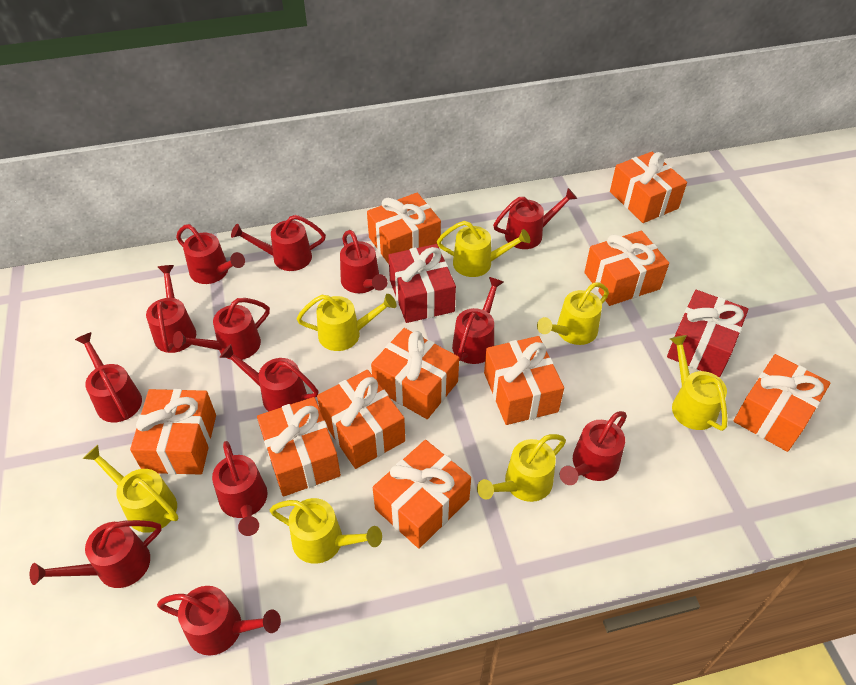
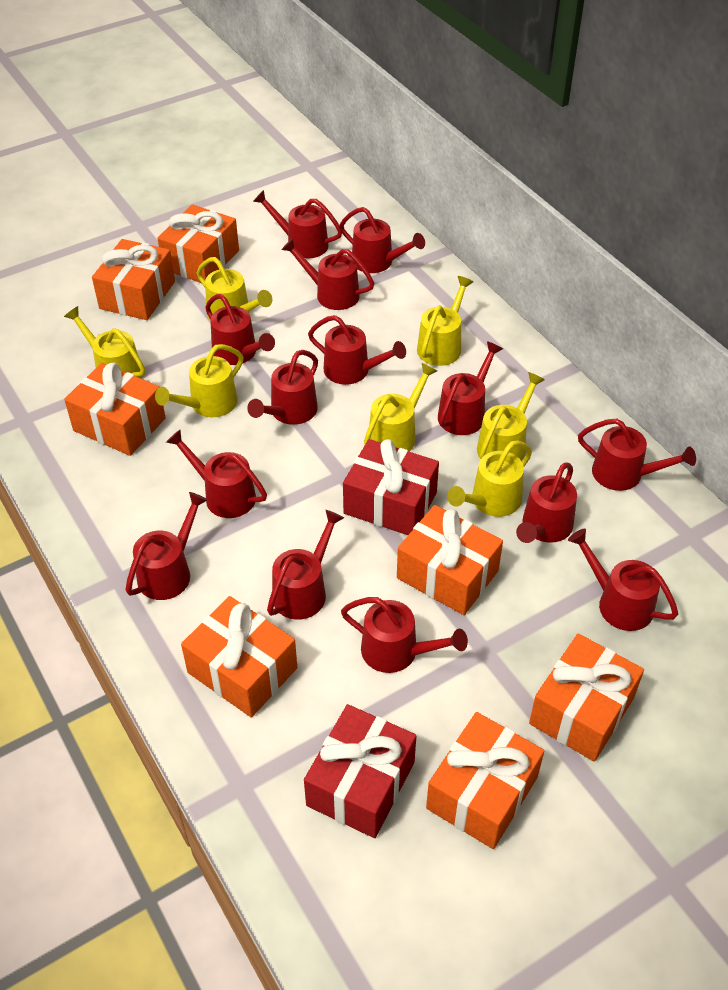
orange gift: [130,389,216,475] [257,397,341,497] [317,370,405,469] [367,193,441,264] [371,328,459,419] [373,440,471,549] [484,336,564,425] [584,230,669,306] [610,152,687,223] [734,354,831,452] = 10 -> [64,363,166,456] [92,239,175,320] [157,204,239,283] [181,596,297,718] [397,505,503,615] [426,712,544,849] [529,634,644,762] = 7
red watering can: [30,520,161,588] [75,332,142,423] [146,265,196,353] [157,586,281,655] [173,298,270,360] [176,224,245,284] [212,441,268,536] [220,344,318,412] [231,215,326,271] [340,230,387,293] [452,277,504,364] [493,188,577,249] [559,411,627,485] = 13 -> [125,492,208,600] [166,430,267,518] [205,294,275,365] [247,350,318,425] [253,190,342,259] [267,510,344,620] [281,238,374,310] [308,315,406,385] [339,207,425,273] [341,597,468,673] [438,341,503,435] [516,462,577,543] [568,529,678,631] [578,418,696,491] = 14

